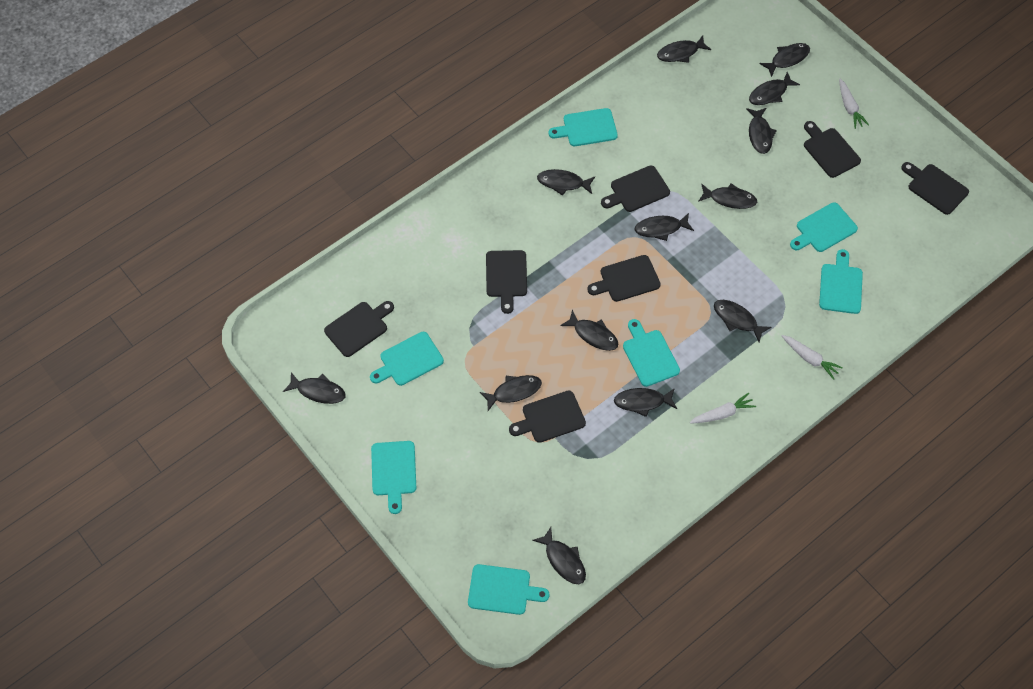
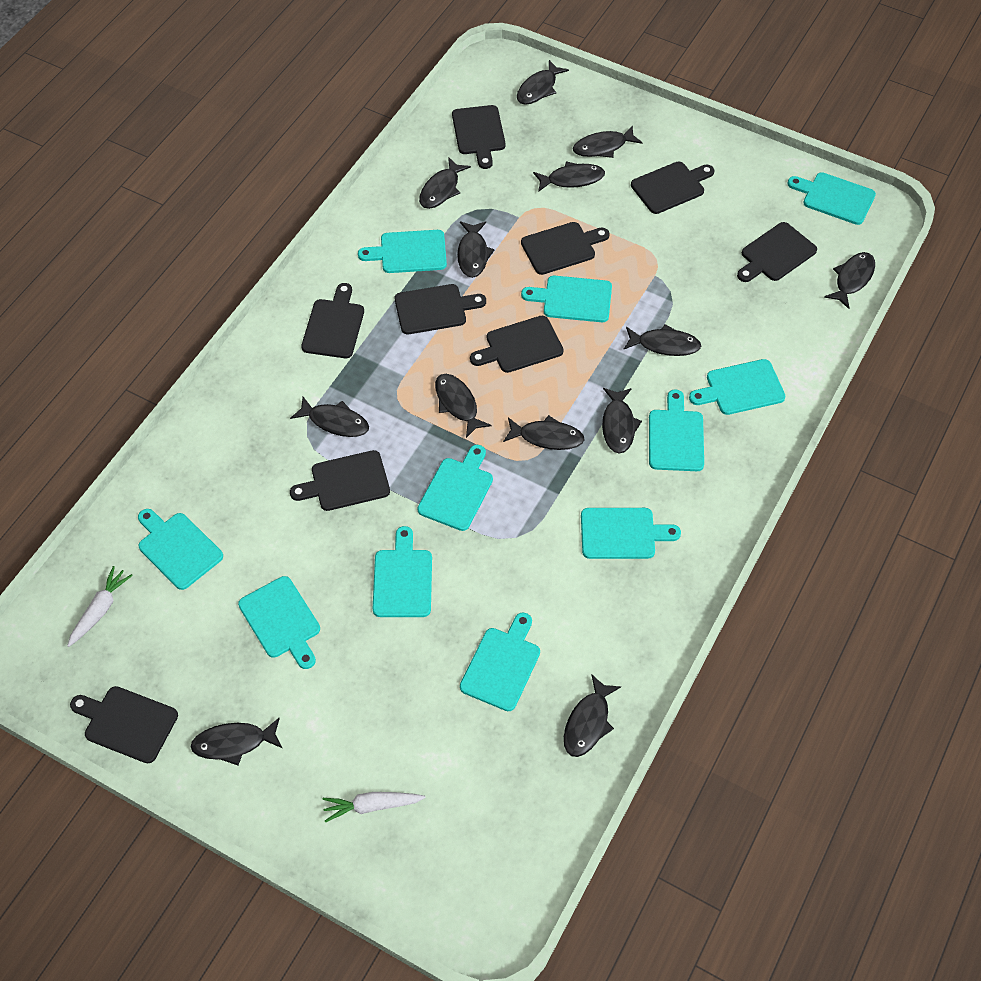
black cutting board: [324,301,394,357] [486,250,527,314] [509,391,586,443] [587,255,661,302] [601,165,670,212] [804,121,861,178] [901,162,969,215] = 7 -> [70,686,178,763] [290,450,390,511] [301,283,364,358] [395,284,486,334] [452,105,506,169] [470,316,564,373] [521,222,610,275] [631,162,714,214] [737,222,817,282] = 9
turquoise cutting board: [370,332,444,386] [371,441,416,514] [468,564,549,615] [548,108,618,146] [623,319,680,387] [790,202,858,252] [819,249,863,314] = 7 -> [138,509,223,590] [238,576,320,669] [358,230,447,273] [373,526,432,617] [417,445,493,531] [460,613,540,711] [521,276,612,322] [581,508,681,559] [649,389,704,471] [689,359,786,415] [787,172,876,225] = 11
white carrot: [690,393,756,423] [782,335,843,380] [839,79,869,129] = 3 -> [67,566,133,647] [322,792,426,823] = 2

